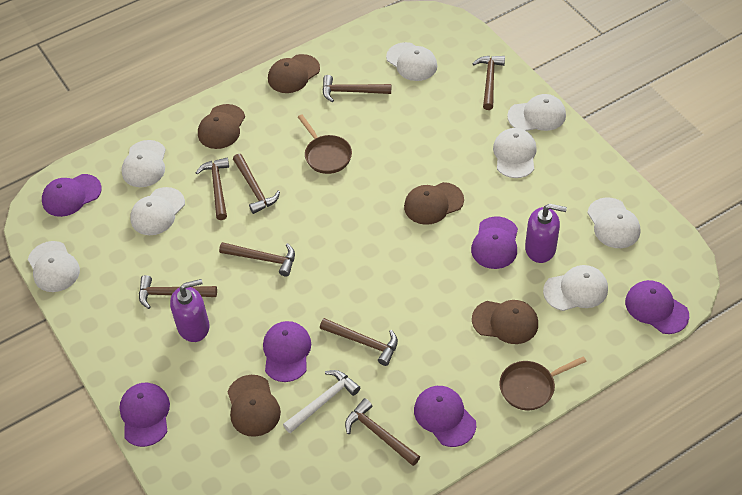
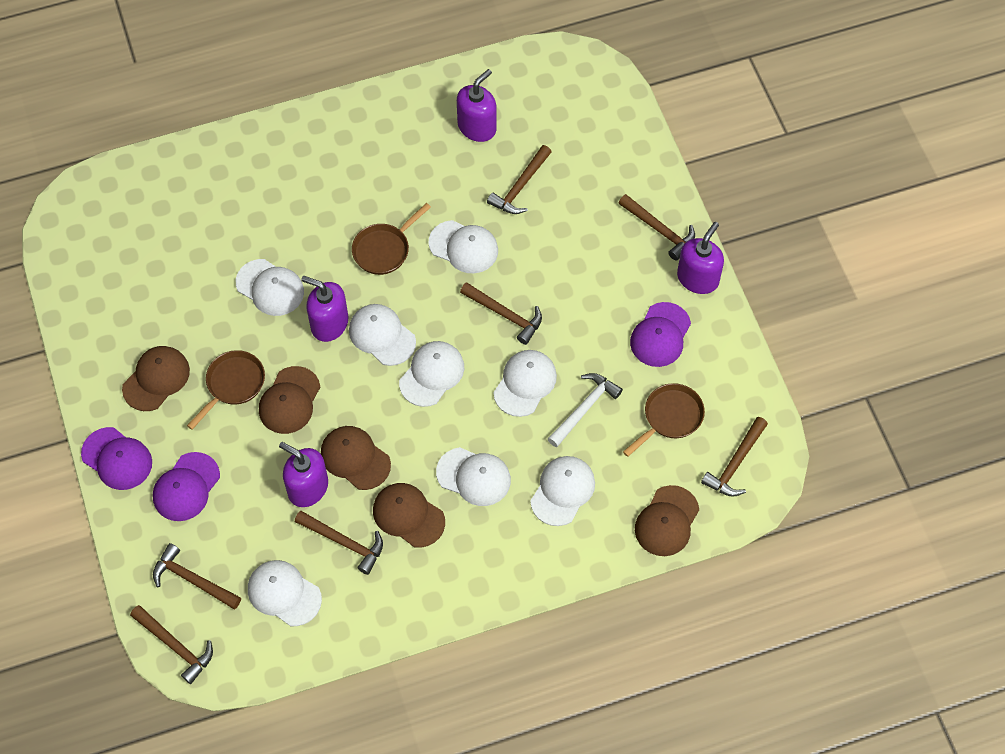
brown hammer: [139,275,217,309] [196,158,229,220] [219,242,295,277] [233,154,280,214] [320,318,398,366] [322,75,391,102] [345,398,420,466] [472,56,505,110] = 8 -> [130,605,213,684] [153,543,241,609] [295,511,383,575] [460,282,542,345] [487,145,552,214] [619,194,695,261] [701,417,768,497] = 7
brown pan: [298,115,352,174] [499,356,587,410] = 2 -> [187,350,265,430] [352,203,431,275] [623,383,705,457] = 3
purple cap: [42,174,102,217] [120,383,170,447] [263,321,311,382] [414,386,476,447] [471,216,518,269] [625,280,689,334] = 6 -> [81,427,152,490] [153,452,220,521] [630,302,691,367] = 3
purple soap dispenser: [170,279,209,342] [525,204,567,263] = 2 -> [279,442,328,507] [301,276,348,342] [457,69,497,142] [677,222,724,294] = 4

